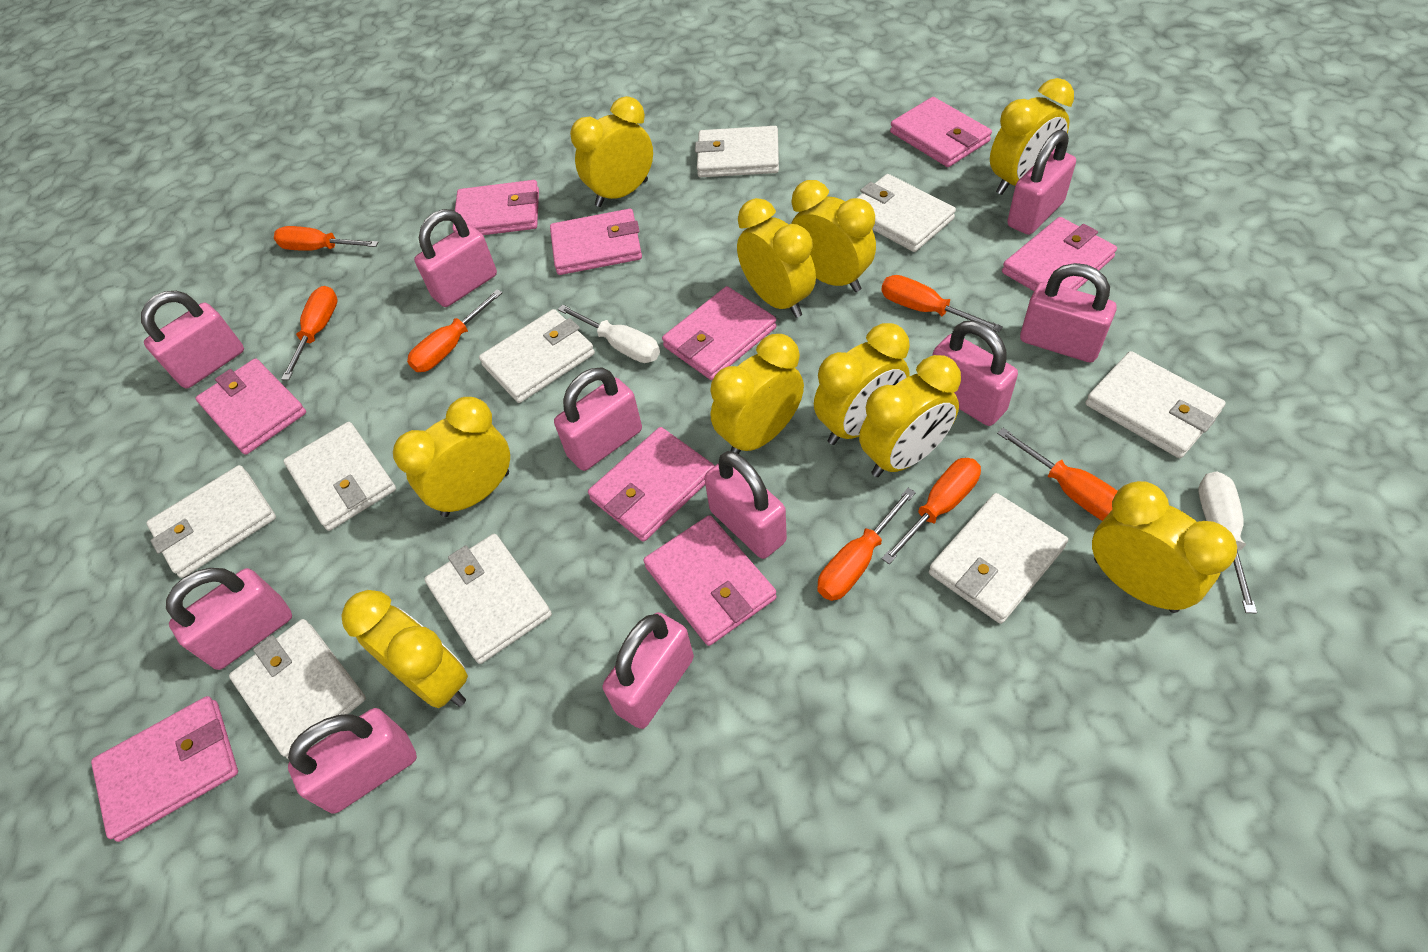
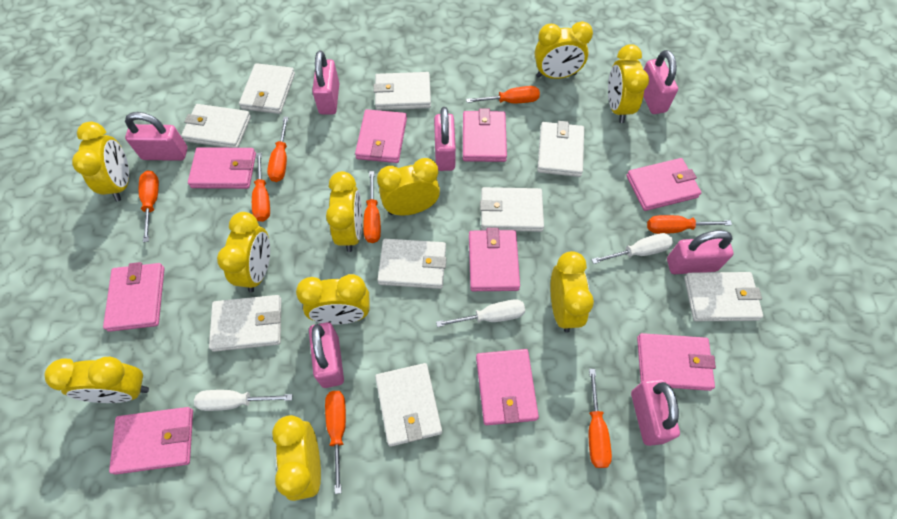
orange screwdriver: [274,226,379,251] [281,286,338,380] [407,289,502,372] [817,488,916,601] [881,275,1003,332] [882,458,981,564] [997,428,1117,521] = 7 -> [139,170,159,242] [252,153,270,222] [267,117,288,182] [325,391,346,494] [363,171,381,243] [466,86,540,103] [589,369,612,468] [647,215,732,234] = 8
pink padlock: [141,291,244,388] [166,568,292,670] [288,708,417,813] [414,209,497,307] [554,367,642,471] [603,612,694,729] [704,451,787,559] [932,321,1018,426] [1007,130,1076,235] [1020,263,1117,363] = 10 -> [125,112,188,161] [309,322,344,388] [312,51,340,114] [434,107,456,171] [631,378,680,446] [643,50,678,114] [667,230,733,274] = 7
white screwdriver: [558,305,660,363] [1198,471,1257,613] = 2 -> [194,390,293,411] [436,299,525,327] [591,233,673,264] = 3

